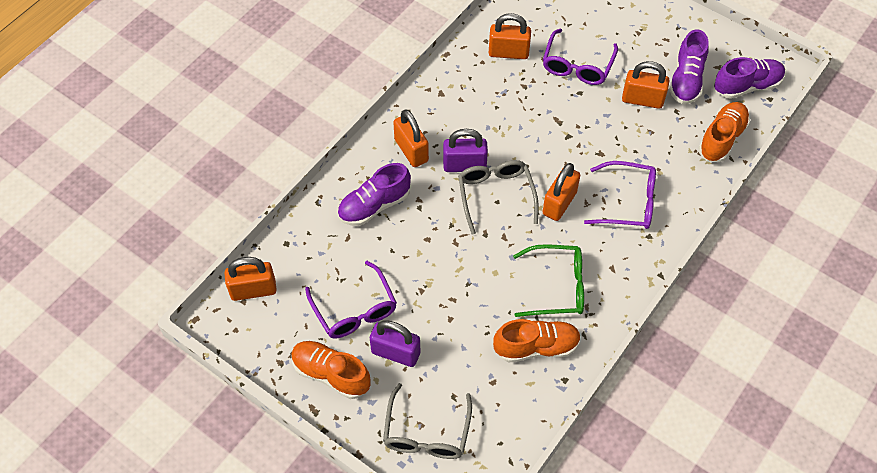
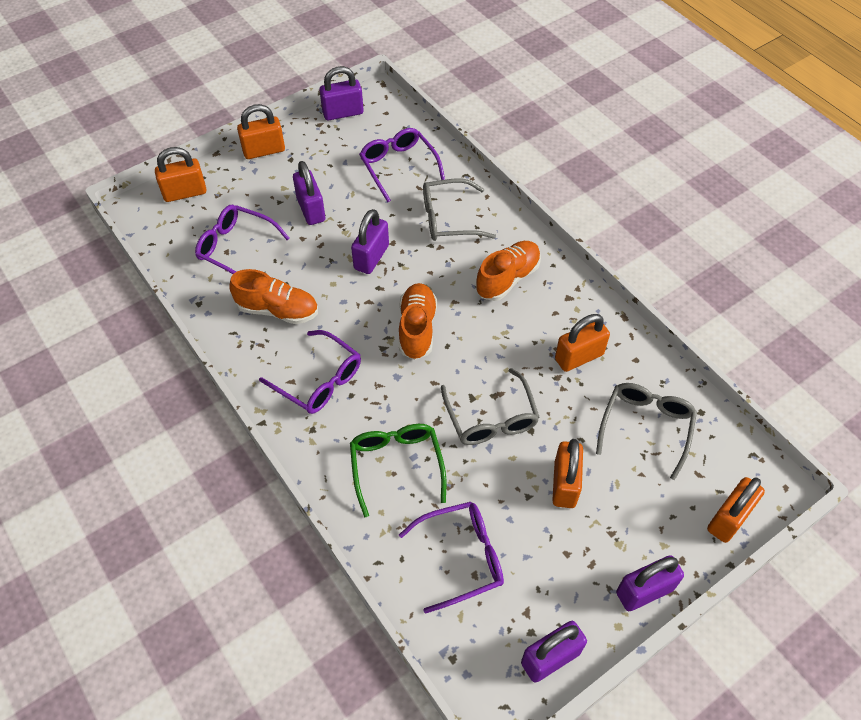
grey glasses: [383,383,472,459] [458,160,539,235] = 2 -> [423,179,496,241] [441,368,539,445] [596,383,697,480] = 3
purple glasses: [305,261,397,339] [543,29,618,85] [584,161,656,229] = 3 -> [195,205,290,274] [259,330,361,414] [359,128,445,202] [399,502,504,614] = 4
purple padlock: [370,320,420,367] [443,129,488,172] = 2 -> [293,161,325,225] [319,66,364,120] [351,209,389,274] [521,621,587,683] [616,555,684,611] = 5
purple shoe: [337,163,411,226] [669,29,709,104] [714,57,785,99] = 3 -> none = 0

